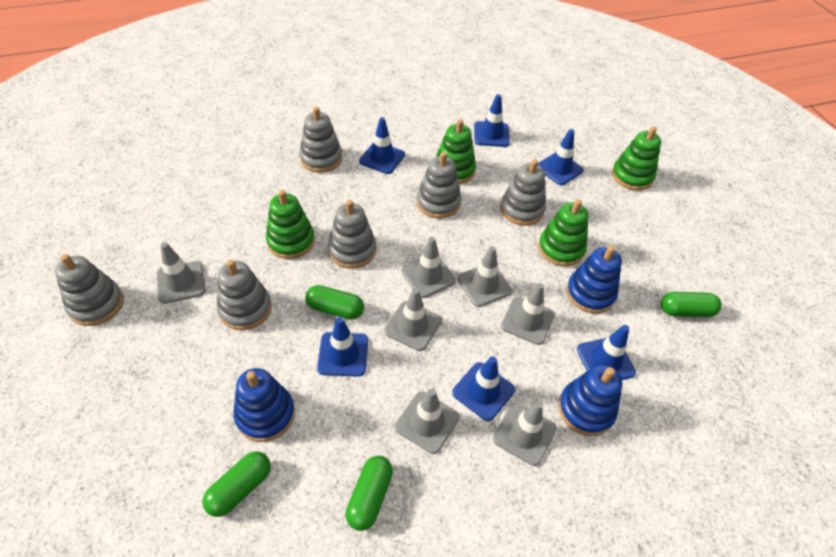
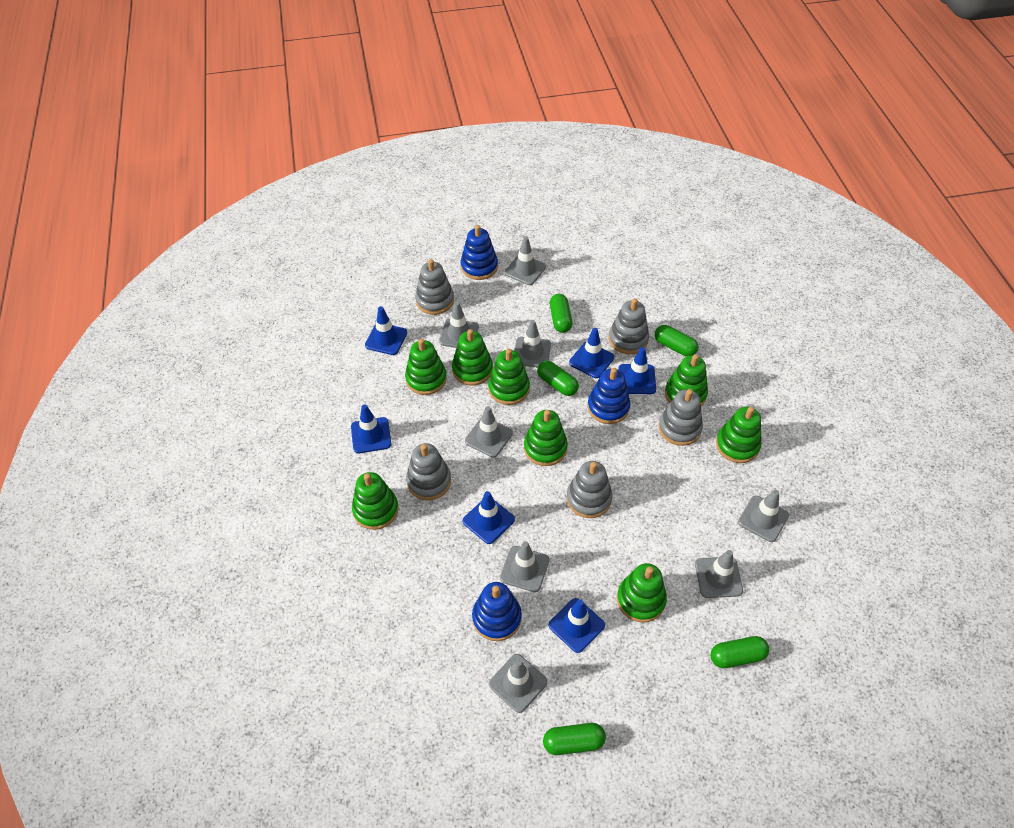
green capsule: [202,452,271,517] [305,285,364,319] [346,456,393,531] [661,292,722,317] = 4 -> [537,361,579,396] [543,723,606,755] [550,294,572,333] [655,325,699,357] [711,636,769,668] = 5
green stacking toy: [266,190,315,259] [436,119,476,184] [538,199,588,267] [612,126,661,191] = 4 -> [352,472,399,530] [405,339,447,395] [452,329,493,385] [488,349,530,405] [524,410,568,466] [617,563,667,623] [665,354,708,406] [716,407,762,463] = 8
grey stacking toy: [55,254,124,326] [217,260,272,330] [299,107,342,173] [328,200,376,269] [417,152,461,219] [500,159,546,226] = 6 -> [406,443,451,500] [415,259,454,315] [567,461,613,518] [609,298,649,354] [659,389,703,446] = 5
grey traffic cone: [157,242,205,304] [384,288,442,351] [395,389,460,454] [402,237,456,298] [457,246,512,307] [493,401,556,466] [501,283,555,345] = 7 -> [439,302,479,348] [465,406,513,458] [489,654,547,713] [500,541,549,592] [505,237,546,285] [514,320,551,367] [695,550,743,598] [738,490,789,542] = 8

